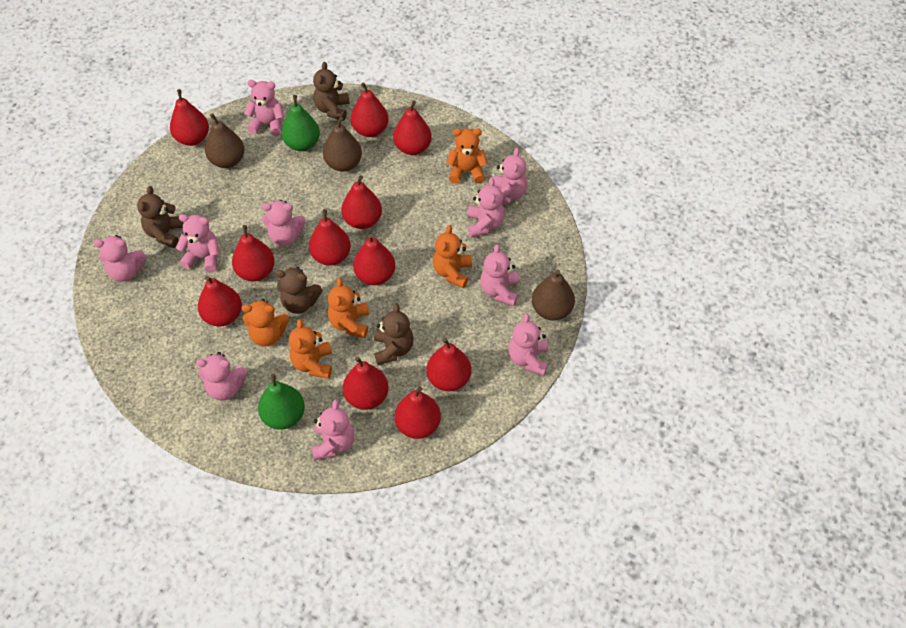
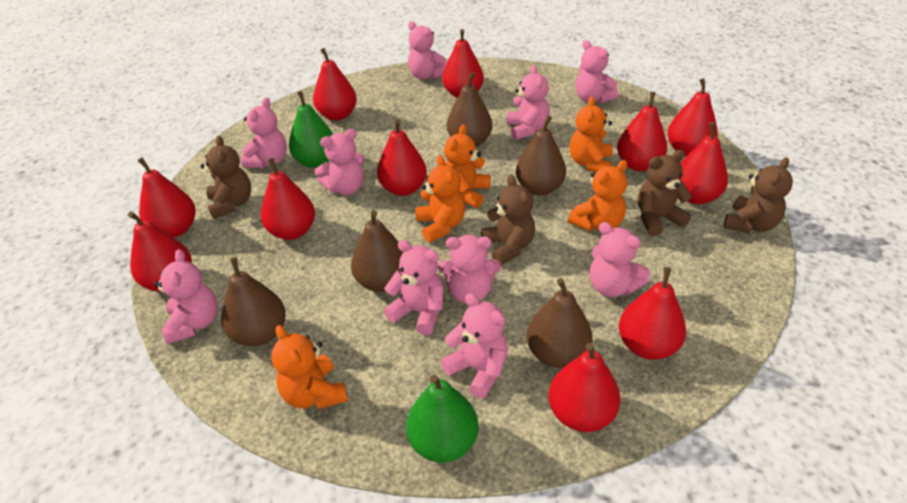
brown pear: [205,113,244,168] [323,117,362,172] [532,270,575,320] = 3 -> [221,257,286,346] [351,210,403,292] [447,72,492,146] [516,116,566,195] [527,278,592,368] = 5

